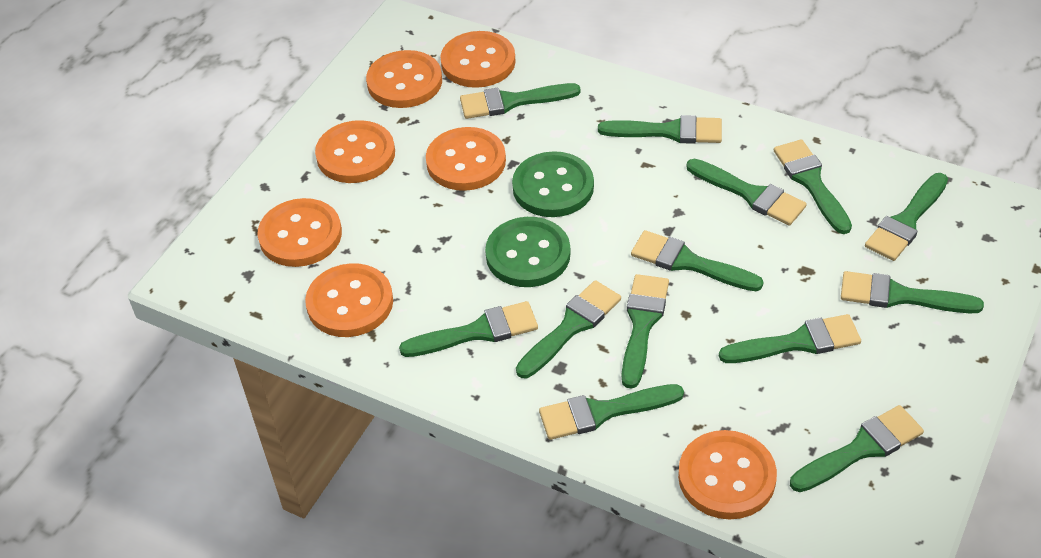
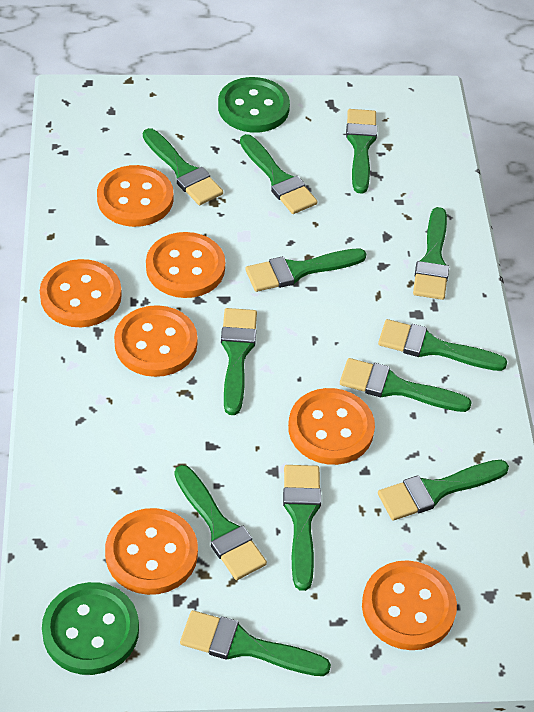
green brush: [399,301,538,357] [460,83,581,119] [516,280,621,378] [539,384,684,440] [598,115,722,144] [622,274,669,389] [631,230,764,291] [687,159,807,225] [719,314,861,363] [774,139,852,234] [790,405,924,492] [841,271,984,313] [865,173,948,261] = 13 -> [143,128,223,205] [175,465,267,580] [180,610,331,676] [221,308,257,415] [240,134,318,214] [245,249,366,292] [283,465,321,591] [340,358,472,412] [346,109,377,194] [378,319,508,371] [378,460,509,521] [413,207,449,300] = 12

